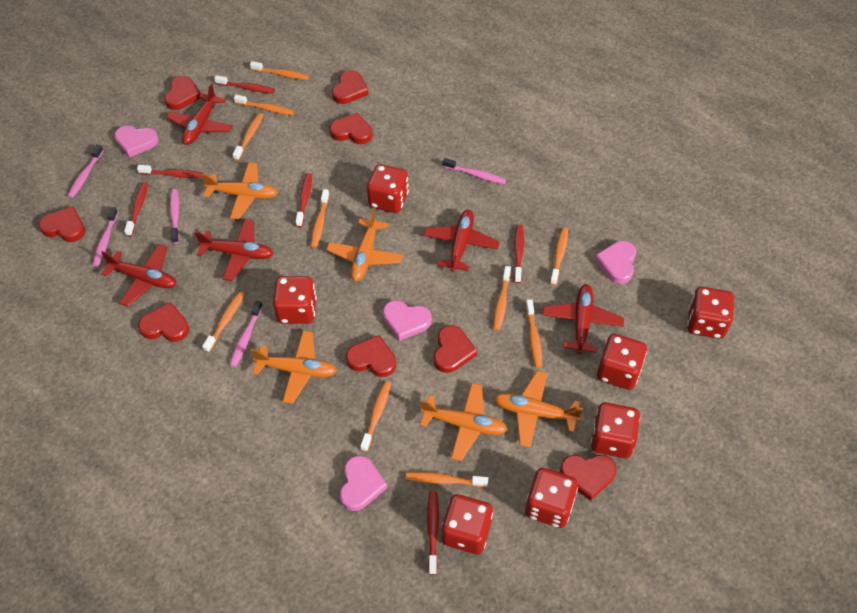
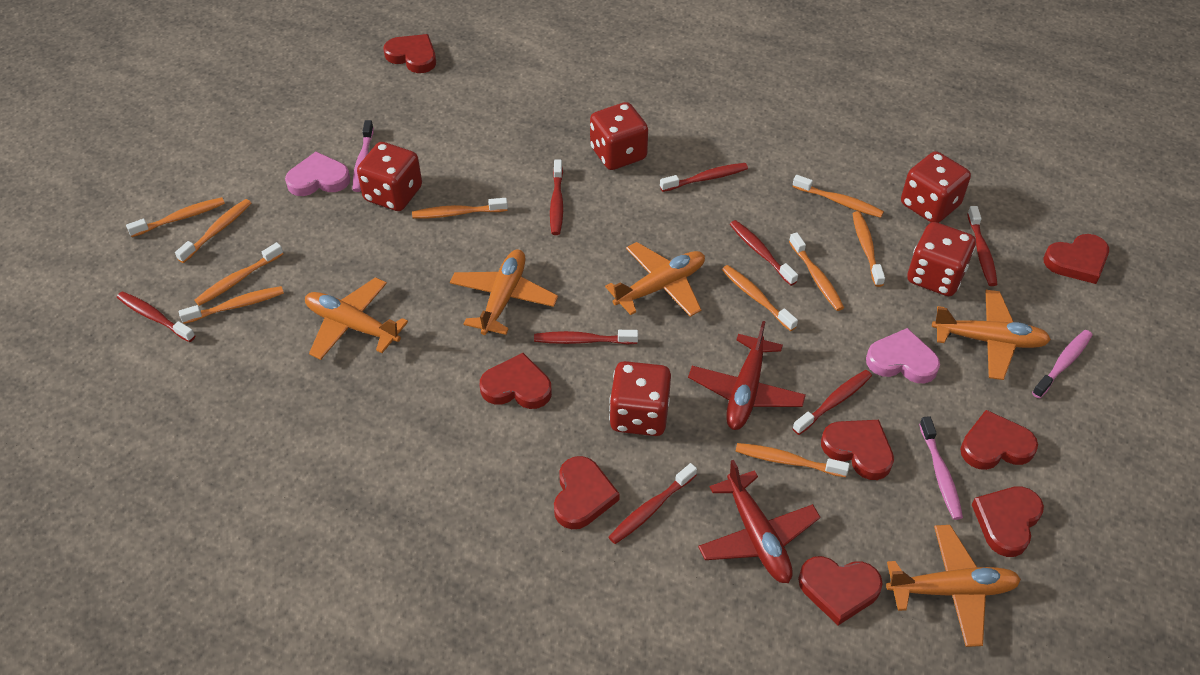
pink heart: [114,126,159,158] [340,455,388,511] [383,300,432,341] [595,241,636,284] = 4 -> [285,152,350,196] [866,328,940,383] = 2
pink toothbrush: [68,145,104,198] [93,207,118,267] [170,189,179,244] [230,301,263,367] [443,158,506,184] = 5 -> [353,120,374,192] [919,416,963,520] [1032,330,1092,399] = 3
red dice: [273,276,317,324] [367,164,409,213] [441,494,493,554] [525,468,578,528] [591,402,640,458] [597,334,647,390] [687,287,734,339] = 7 -> [357,142,422,211] [590,102,648,170] [609,361,671,436] [901,151,971,223] [907,222,976,296] = 5
red plane: [101,244,176,307] [166,84,233,145] [195,219,274,281] [423,210,500,272] [542,284,624,354] = 5 -> [688,321,806,430] [698,460,820,583] = 2
red toothbrush: [124,182,148,237] [137,165,204,178] [214,75,275,94] [295,173,312,227] [427,491,439,575] [514,225,524,283] = 6 -> [117,291,195,342] [534,330,638,345] [550,160,563,235] [609,463,697,544] [660,163,748,192] [730,220,798,286] [792,370,872,435] [967,206,998,286] = 8

